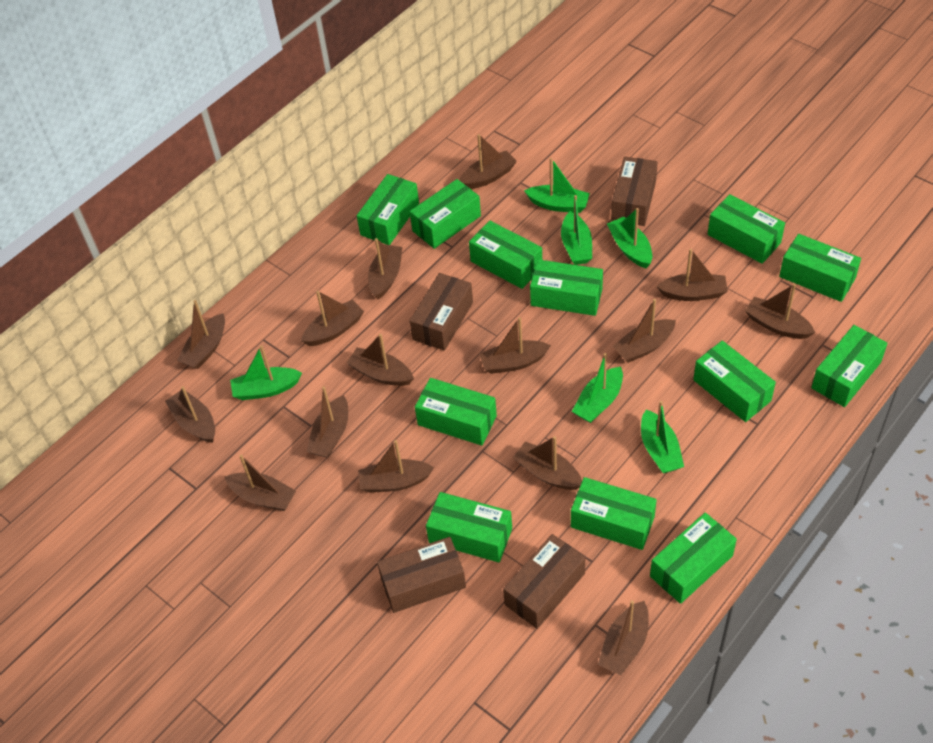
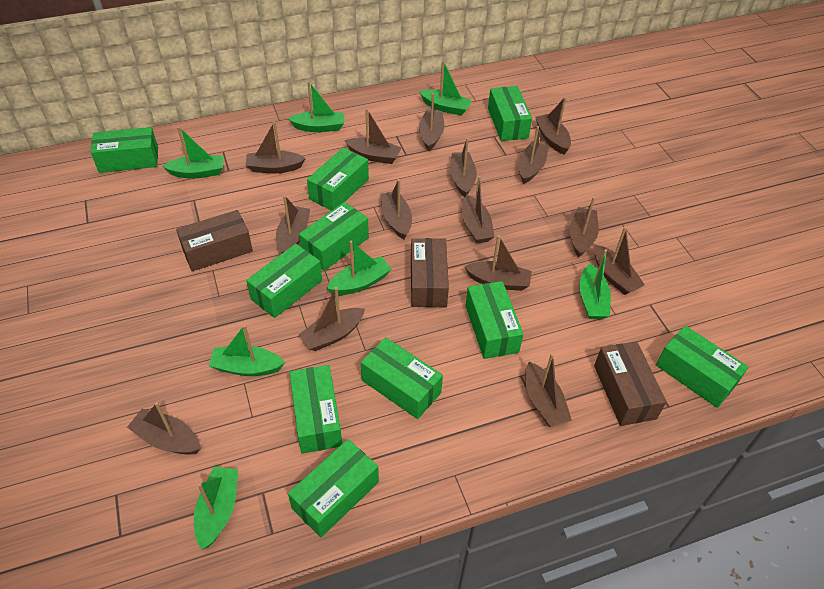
brown box: [377,537,466,613] [410,273,473,351] [503,534,585,629] [611,157,658,226] = 4 -> [176,210,253,271] [411,238,449,307] [594,341,667,426] = 3
green boat: [230,345,302,400] [524,158,590,213] [561,195,592,265] [572,353,623,423] [607,208,652,268] [641,401,684,474] = 6 -> [163,127,224,178] [194,467,238,550] [209,325,285,376] [288,81,344,132] [327,241,391,295] [419,60,472,116] [579,249,611,319] = 7
green box: [357,174,419,245] [410,179,481,249] [415,378,497,446] [426,492,512,562] [469,221,542,289] [530,259,603,316] [571,477,657,550] [650,513,737,604] [693,341,776,422] [708,194,785,264] [779,234,861,302] [811,325,888,407] = 12 -> [91,127,158,173] [246,244,322,318] [288,439,379,537] [289,365,342,454] [299,202,369,271] [307,148,369,211] [361,337,443,419] [466,281,523,359] [488,86,532,141] [656,326,749,408] = 10

